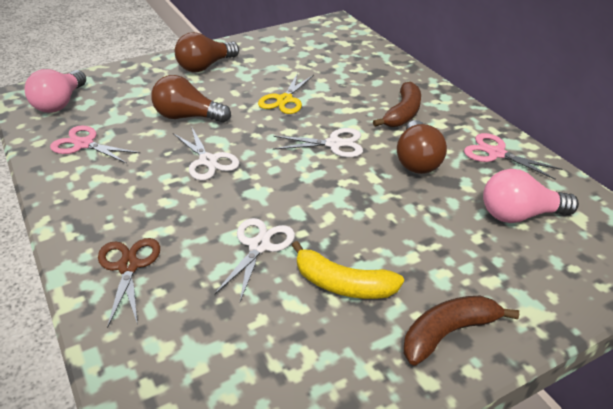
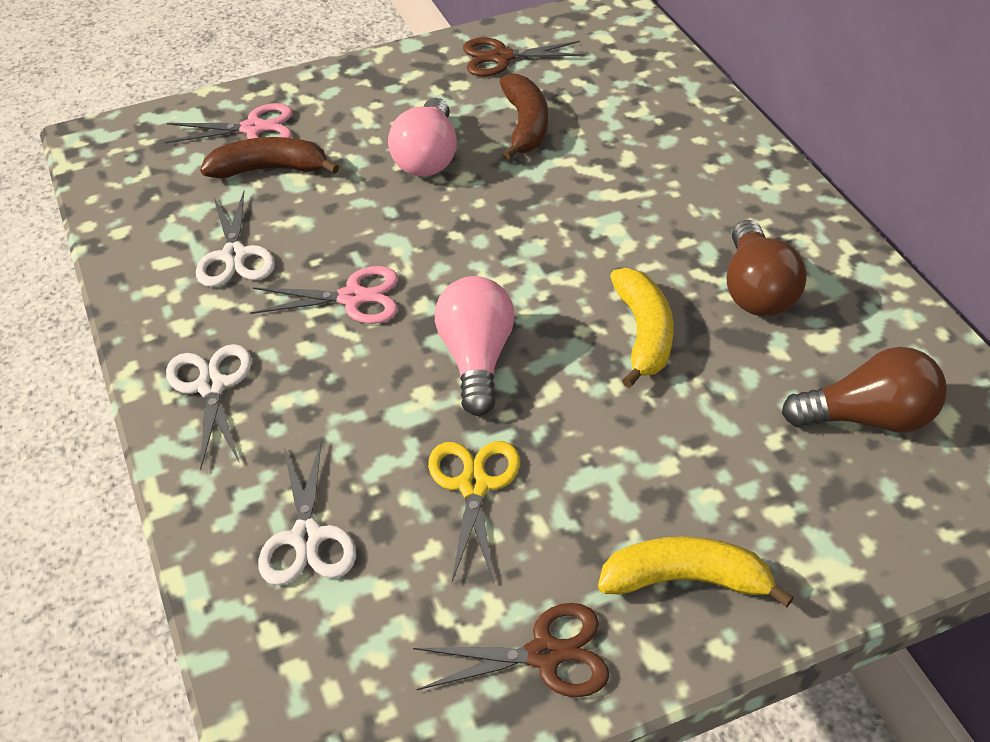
brown light bulb: [151,75,231,123] [175,32,239,72] [397,120,447,174] = 3 -> [727,220,807,317] [782,347,947,432] = 2
brown scissors: [98,238,160,328] = 1 -> [413,603,609,697] [463,37,585,77] = 2
yellow banana: [292,241,404,299] = 1 -> [598,536,794,607] [610,268,674,388] = 2

